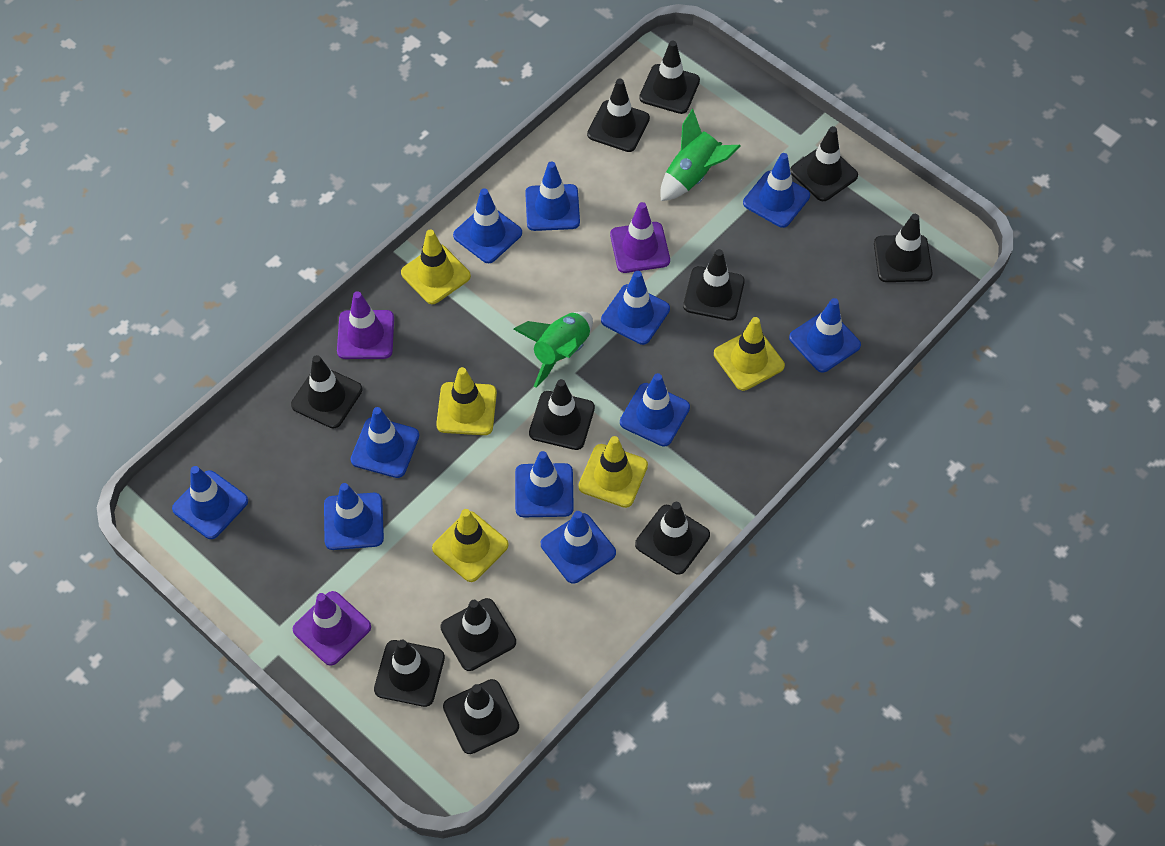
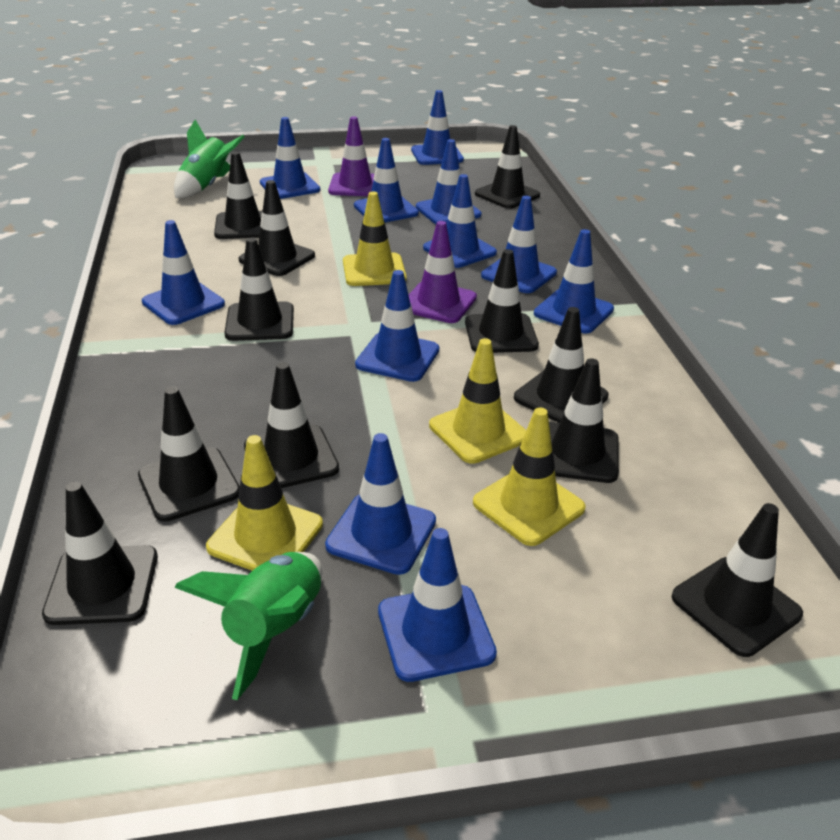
purple traffic cone: [293,591,371,666] [337,291,394,359] [610,202,670,273] = 3 -> [328,116,374,196] [409,221,477,323] = 2
yellow traffic cone: [401,230,471,304] [432,509,509,582] [436,367,497,435] [578,436,648,508] [714,317,785,391] = 5 -> [206,435,323,571] [343,192,407,286] [429,338,526,464] [473,407,586,546] = 4

